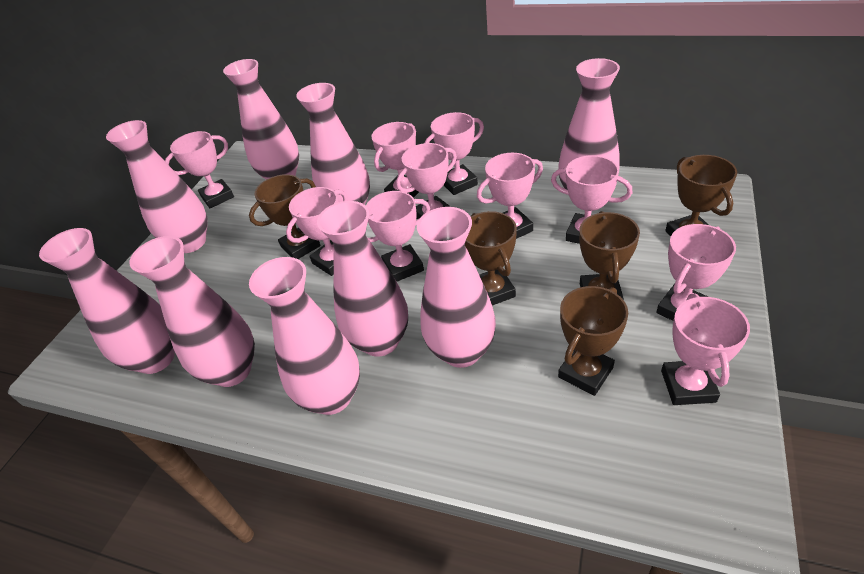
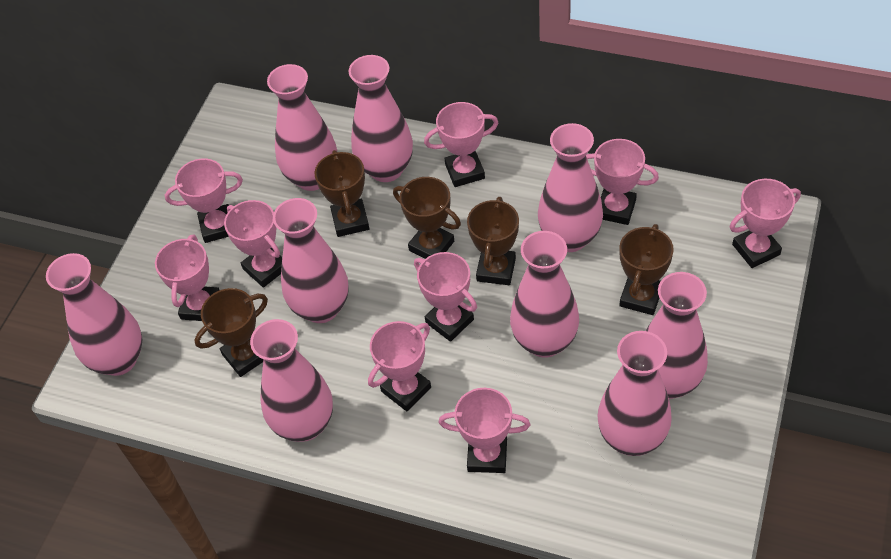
pink trophy: [165,131,234,208] [286,187,348,276] [366,191,430,282] [372,122,419,198] [396,143,457,219] [425,112,484,195] [477,153,543,239] [551,155,632,244] [656,224,736,321] [661,293,750,405] = 10 -> [155,235,219,321] [165,158,243,243] [224,200,282,288] [368,321,431,411] [414,252,477,342] [424,102,498,187] [439,388,530,473] [586,139,659,225] [730,179,801,268] = 9

